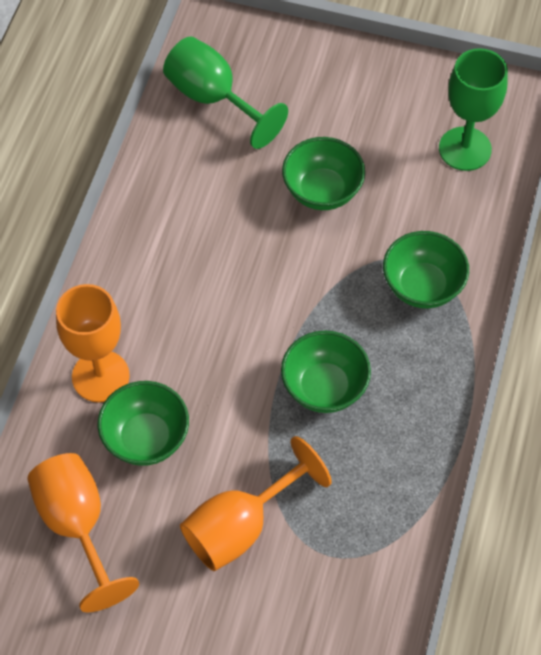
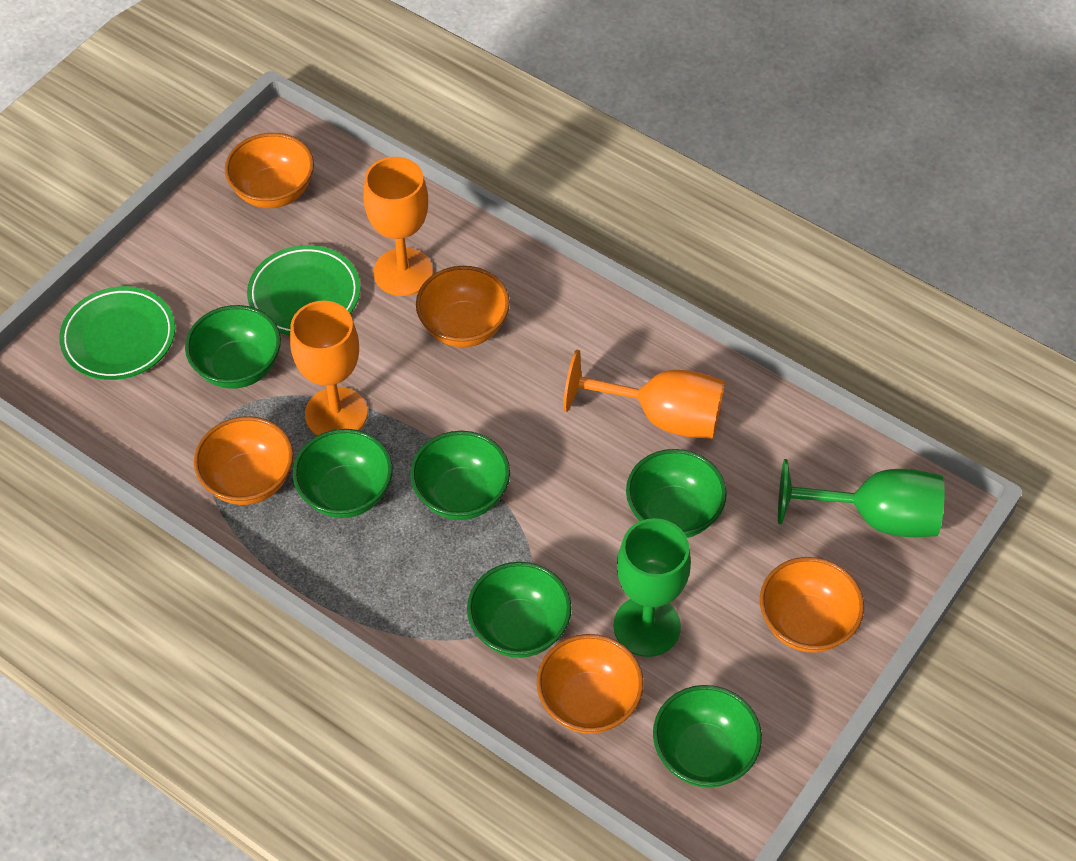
green bowl: [98,381,189,466] [281,331,371,413] [282,137,365,210] [383,231,469,308] = 4 -> [185,305,281,389] [293,429,393,518] [410,431,510,520] [467,562,572,658] [626,449,727,538] [653,685,762,788] = 6
green plate: none = 0 -> [59,286,175,380] [247,245,361,335] = 2
orange bowl: none = 0 -> [194,416,293,505] [225,133,314,208] [416,266,510,347] [537,634,644,734] [760,557,864,653] = 5

